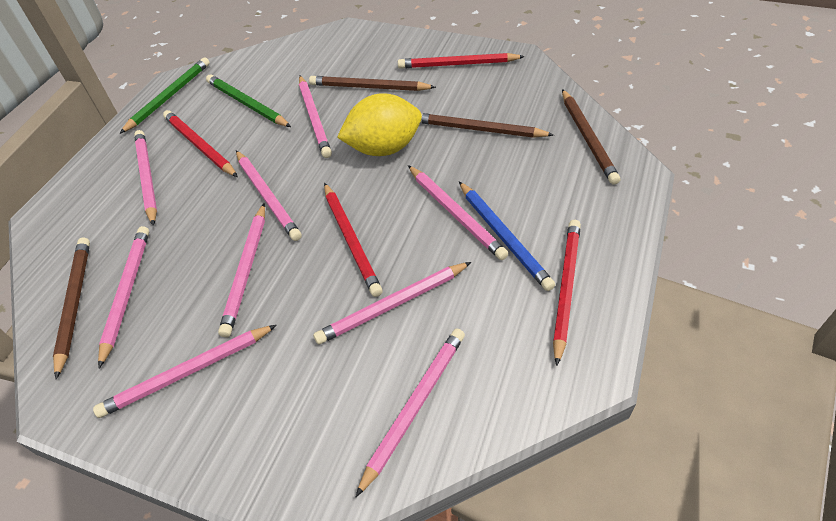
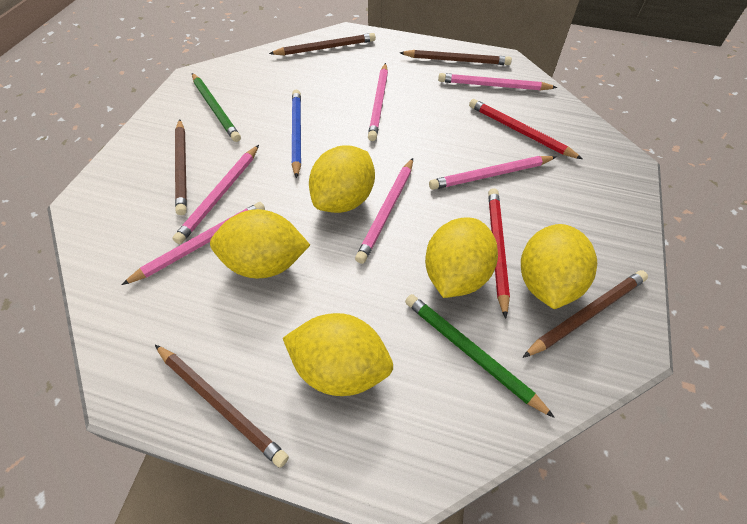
brown pencil: [53,238,90,379] [309,76,436,91] [420,113,554,138] [562,89,620,185] = 4 -> [155,345,289,468] [175,119,187,215] [269,33,376,55] [399,50,512,65] [523,270,648,358] = 5
pink pencil: [93,325,276,418] [98,226,149,368] [134,130,157,226] [218,203,265,337] [236,150,302,241] [299,75,332,158] [313,262,471,345] [356,328,465,497] [408,165,508,260] = 9 -> [121,202,265,285] [172,145,259,244] [355,158,413,264] [368,63,388,141] [429,156,556,190] [438,73,557,90] = 6
red pencil: [163,110,238,177] [324,183,383,297] [398,53,525,69] [553,220,581,366] = 4 -> [469,99,582,159] [488,188,510,319] = 2
yellow lemon: [337,93,422,156] = 1 -> [210,209,310,278] [283,313,393,396] [309,145,375,213] [425,218,498,298] [521,224,597,309] = 5

